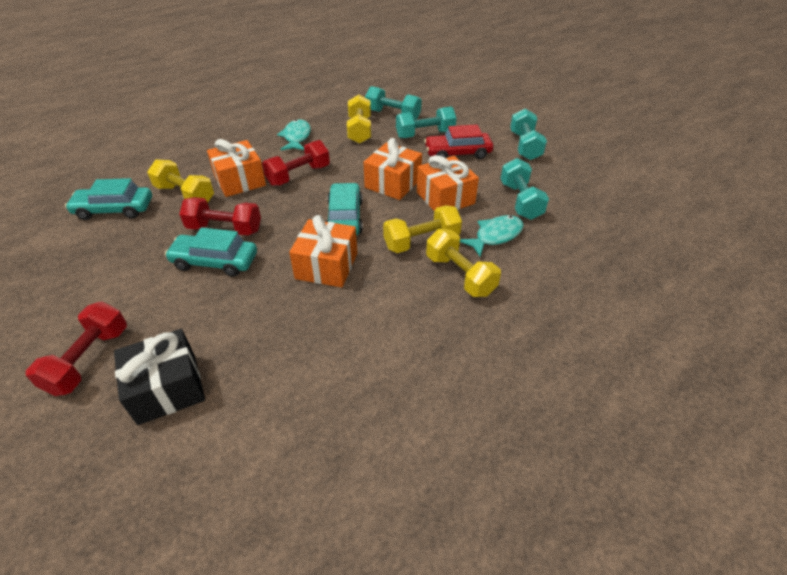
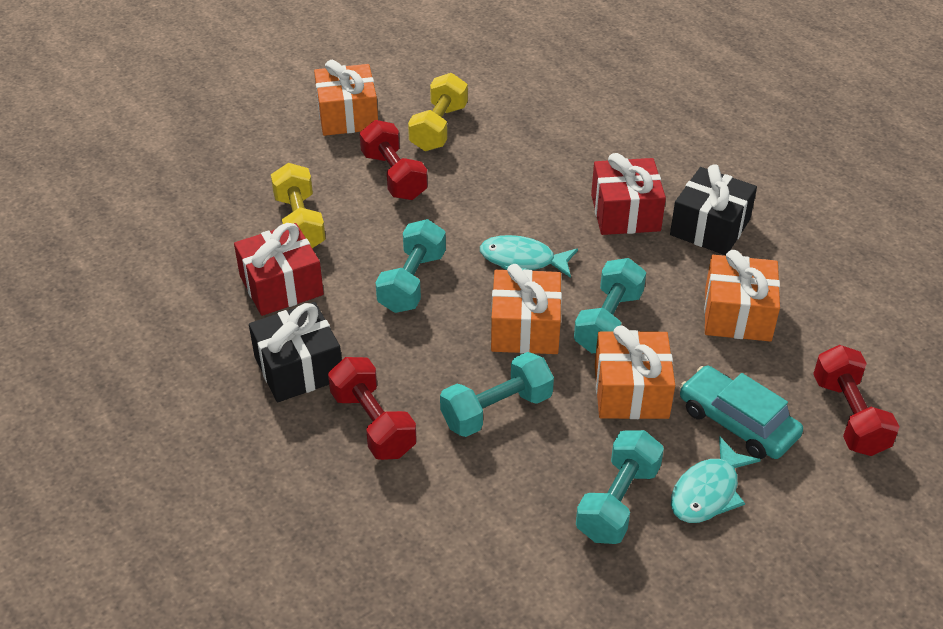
black gift: [114,329,205,425] = 1 -> [249,302,342,402] [670,164,757,256] = 2
red car: [424,124,493,159] = 1 -> none = 0
red gift: none = 0 -> [234,223,324,316] [591,153,666,235] = 2
turquoise car: [65,178,152,220] [165,228,257,277] [326,183,363,236] = 3 -> [680,366,803,459] = 1
yellow dumbbell: [147,159,214,203] [347,95,371,144] [383,205,462,253] [426,229,501,297] = 4 -> [271,163,326,248] [408,73,468,151] = 2

